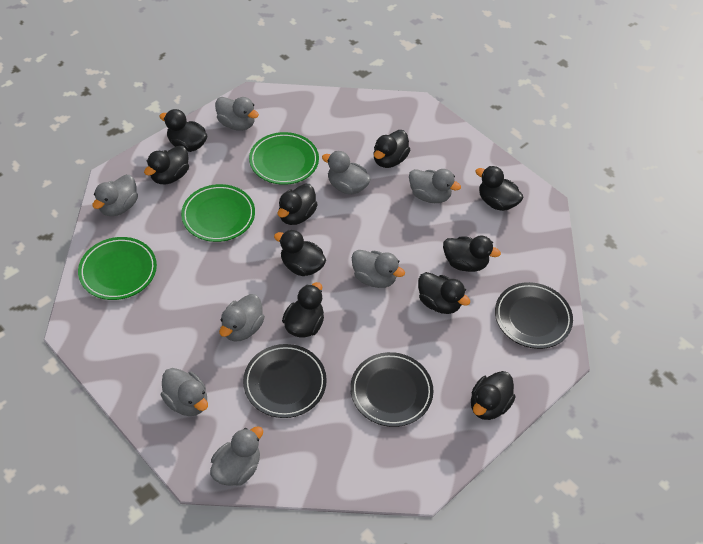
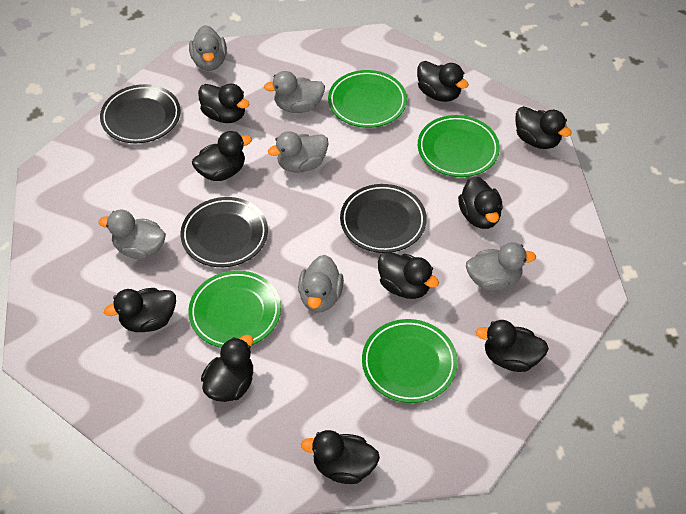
green plate: [78,237,157,300] [181,184,255,242] [249,132,319,185] = 3 -> [188,270,281,348] [328,70,407,128] [362,319,458,403] [418,115,500,177] = 4
grey duck: [92,175,138,216] [161,368,208,416] [210,426,263,486] [215,97,259,131] [219,294,265,342] [322,151,371,194] [352,250,405,288] [409,169,461,203] = 8 -> [99,210,166,259] [189,25,227,71] [264,71,325,113] [268,131,329,173] [298,255,344,312] [466,242,536,291] = 6

